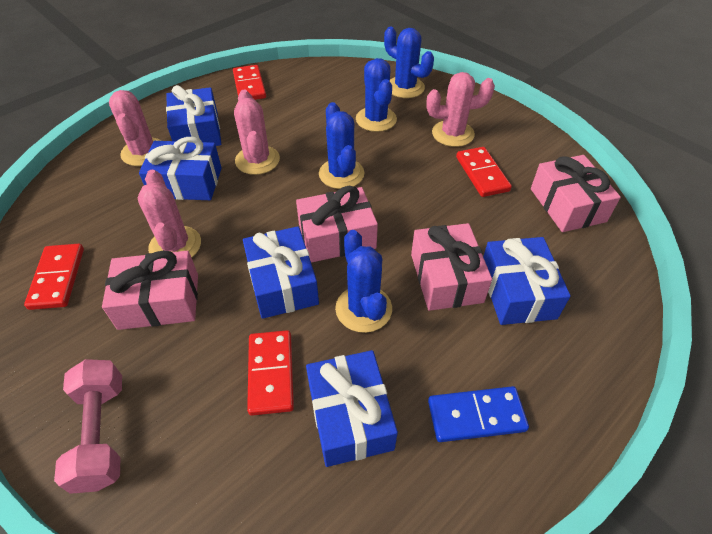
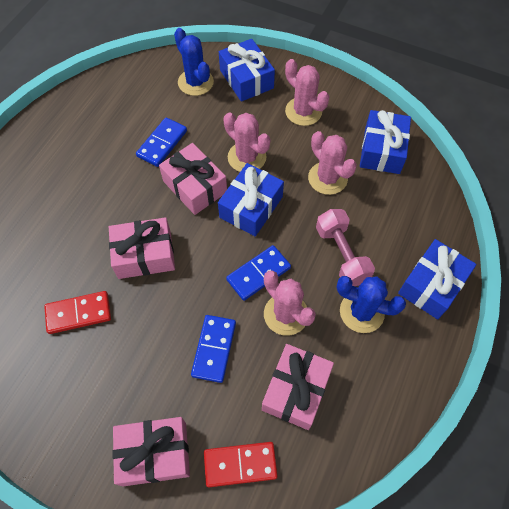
blue cactus: [319,102,365,189] [335,230,392,333] [356,58,397,132] [384,27,434,98] = 4 -> [174,28,214,96] [337,276,406,333] = 2
blue domino: [428,386,529,442] = 1 -> [136,117,187,167] [191,315,236,383] [226,245,291,301] = 3
blue gift: [139,137,222,200] [166,85,221,146] [243,226,319,319] [306,350,398,467] [483,237,571,325] = 5 -> [218,163,284,236] [219,39,275,102] [360,110,411,174] [398,239,476,319] = 4
red domino: [24,244,84,310] [233,65,266,100] [247,330,294,416] [456,147,512,197] = 4 -> [44,291,111,334] [204,442,278,487] = 2

